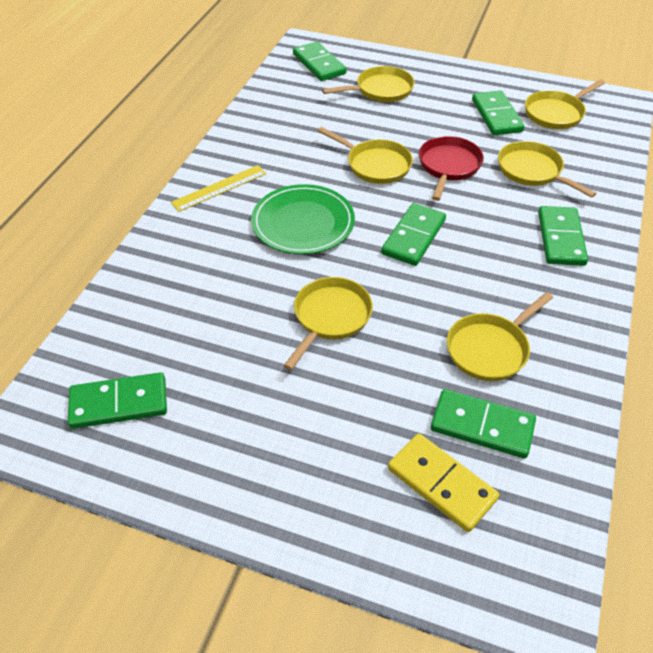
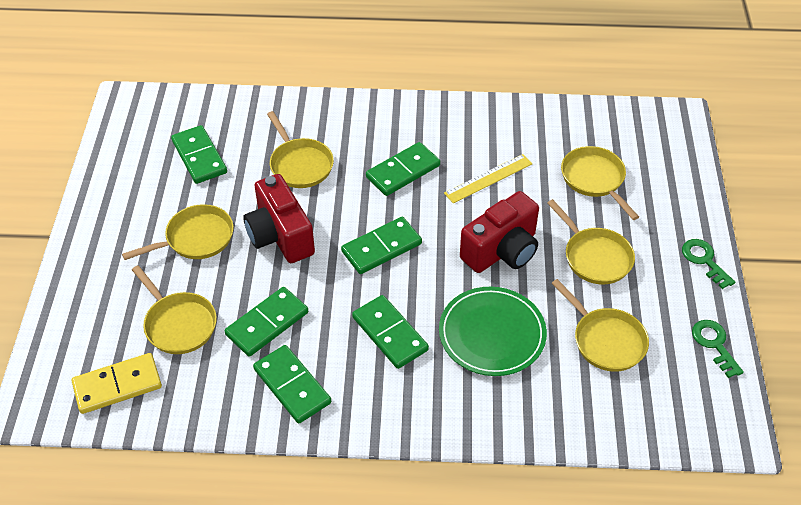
green key: none = 0 -> [682,239,735,289] [692,320,744,378] = 2
red camera: none = 0 -> [243,174,315,263] [460,191,539,273] = 2
red pan: [419,136,484,201] = 1 -> none = 0

